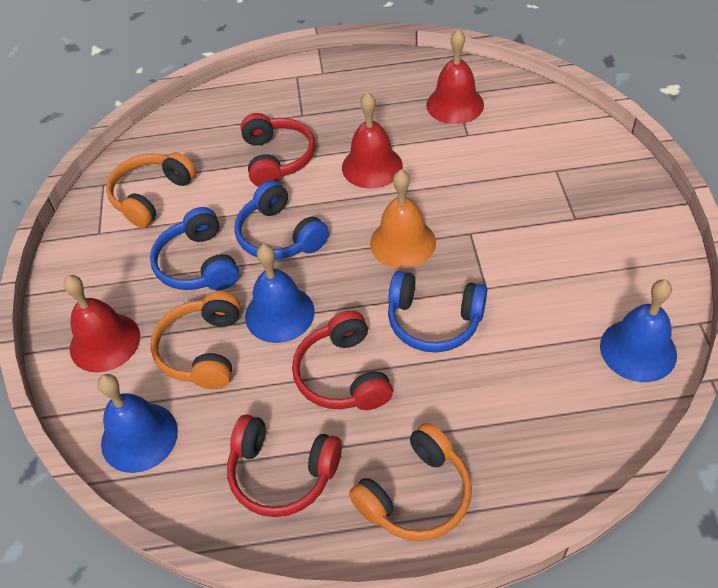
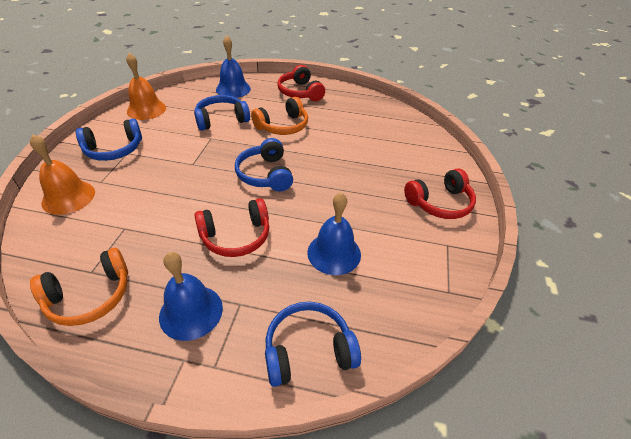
blue headphones: [150,207,239,290] [234,180,329,260] [388,271,487,352] = 3 -> [76,119,142,161] [194,95,250,131] [235,138,293,191] [265,302,361,387] = 4
orange bell: [370,170,436,269] = 1 -> [30,135,95,215] [126,53,166,120] = 2
orange headphones: [106,152,196,228] [150,291,241,389] [349,423,472,541] = 3 -> [30,248,128,326] [251,97,308,135] = 2
red bell: [63,275,140,372] [342,92,403,189] [426,29,484,124] = 3 -> none = 0

